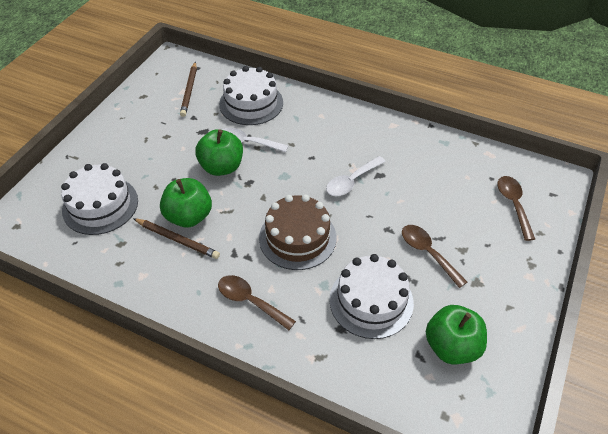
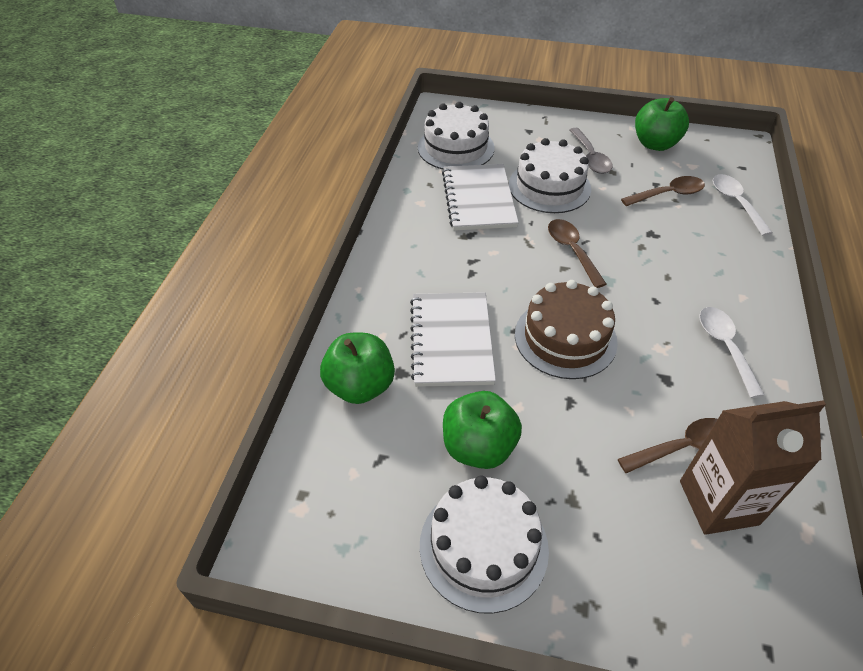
brown carton: none = 0 -> [680,400,826,535] = 1
brown pencil: [133,218,220,259] [180,62,197,117] = 2 -> none = 0
grey spoon: none = 0 -> [569,128,613,174] = 1
white notebook: none = 0 -> [410,292,496,387] [442,164,519,231] = 2

